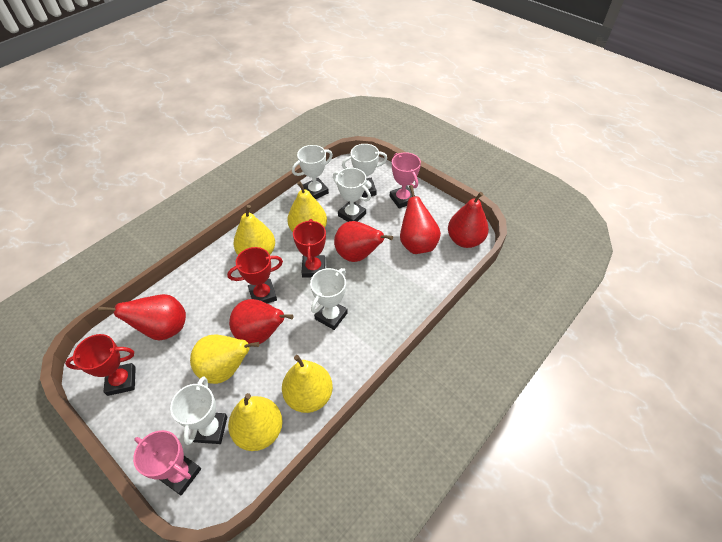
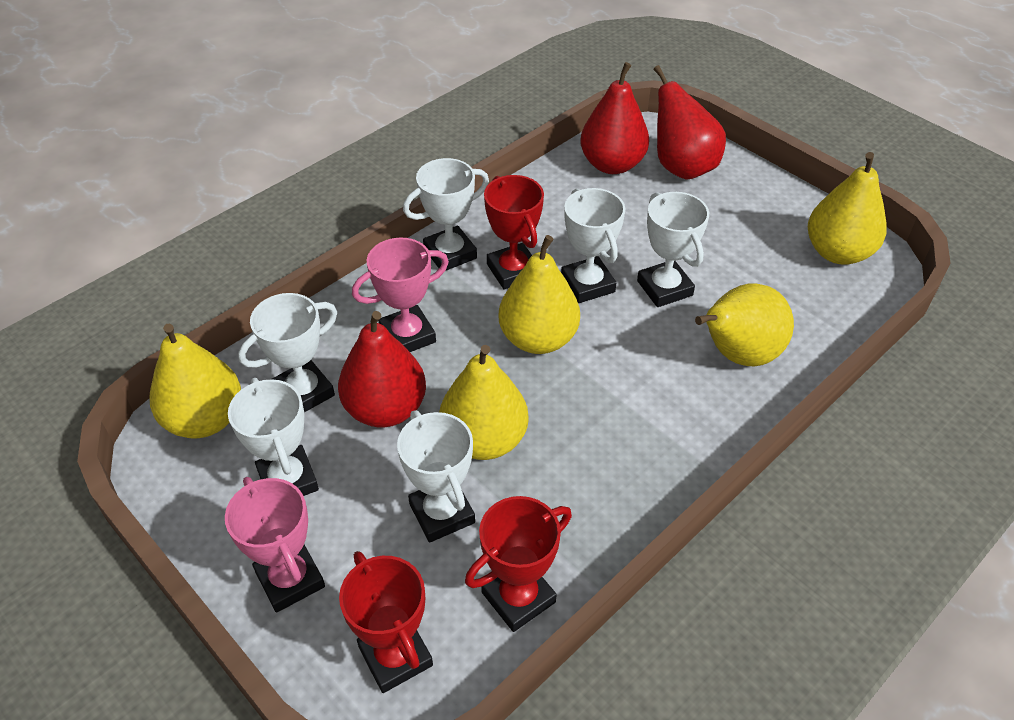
red pear: [98,294,186,340] [229,299,294,344] [334,221,393,262] [400,185,441,254] [448,192,489,248] = 5 -> [338,311,426,427] [580,62,649,174] [654,65,726,180] = 3
white trophy: [170,377,227,445] [292,145,333,199] [310,268,348,330] [333,168,371,222] [342,144,387,197] = 5 -> [228,378,319,496] [238,293,337,412] [397,410,475,543] [403,158,489,270] [561,188,625,303] [637,192,709,307] = 6

